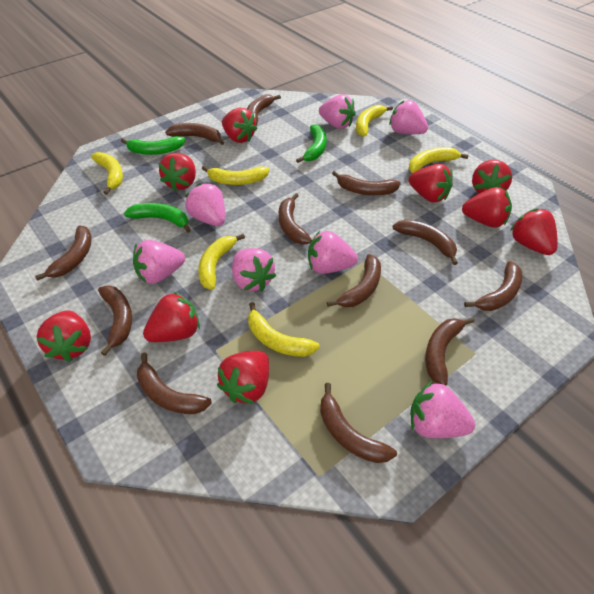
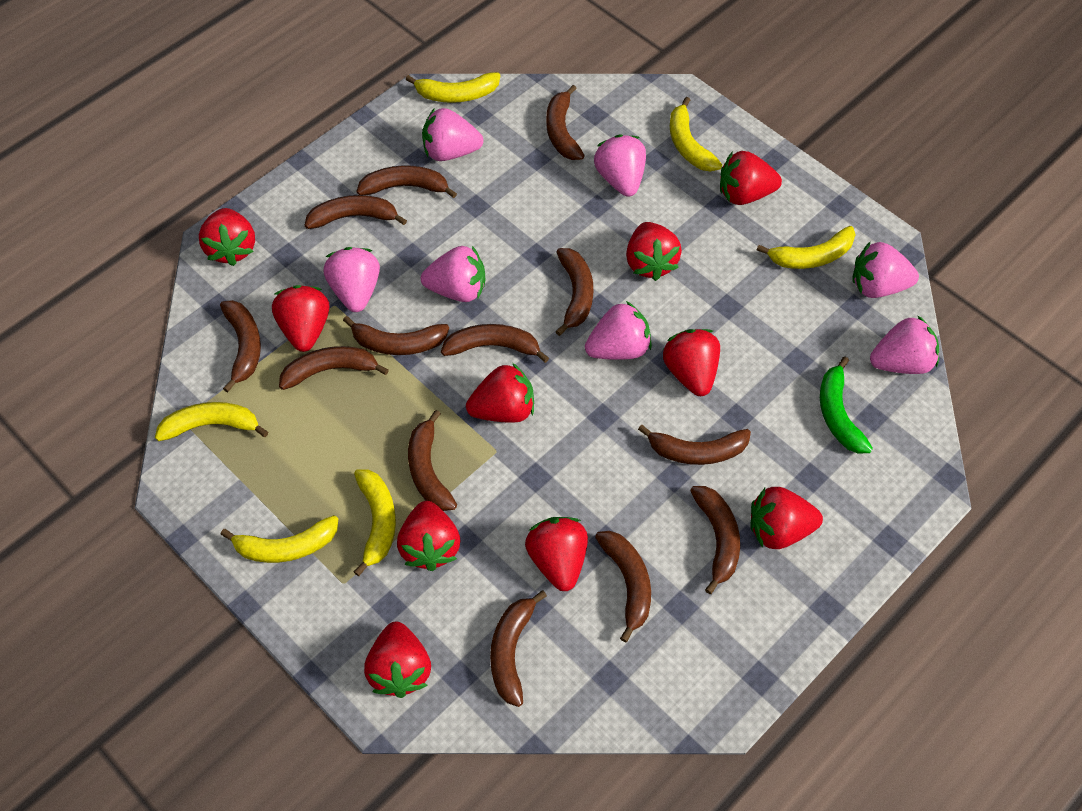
brown banana: [35,225,92,281] [98,285,132,356] [137,353,212,414] [165,123,224,145] [247,95,281,126] [279,193,312,245] [320,383,397,463] [327,254,381,307] [332,171,401,195] [393,220,458,265] [425,317,474,386] [464,261,523,311] = 12 -> [220,300,261,392] [279,346,389,390] [305,195,407,229] [343,316,449,355] [357,165,457,198] [408,410,457,511] [441,324,549,363] [490,590,547,707] [546,85,585,160] [555,248,593,336] [595,531,651,642] [638,425,751,465] [690,486,740,594] = 13
green banana: [121,136,185,155] [124,203,191,233] [296,124,327,163] = 3 -> [820,357,873,454] = 1
red strawberry: [37,310,91,362] [143,292,200,342] [159,153,196,191] [217,351,269,404] [222,108,258,143] [409,164,453,203] [462,187,512,228] [472,160,512,194] [510,208,558,255] = 9 -> [199,208,255,266] [272,285,329,352] [364,621,431,698] [397,501,460,571] [466,363,534,423] [525,517,588,591] [626,222,682,281] [663,329,720,396] [720,151,782,205] [750,487,823,549] = 10

